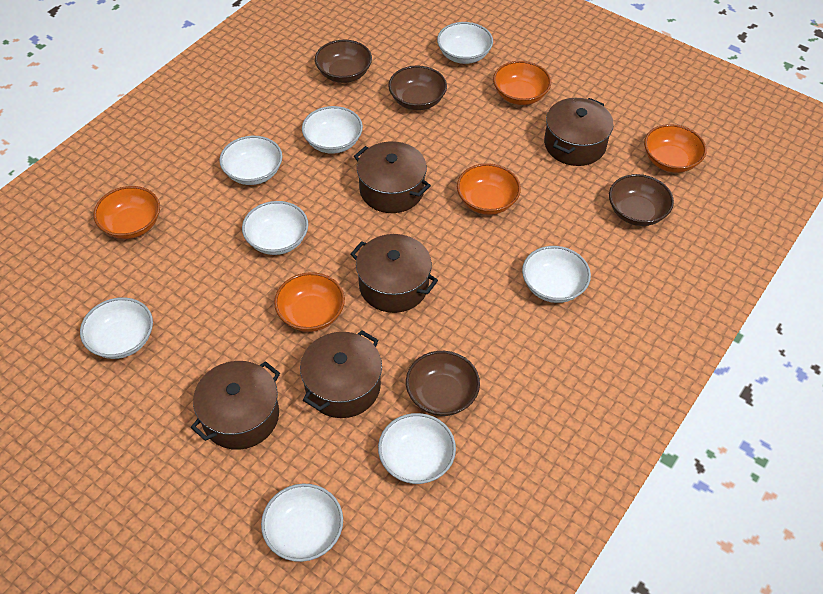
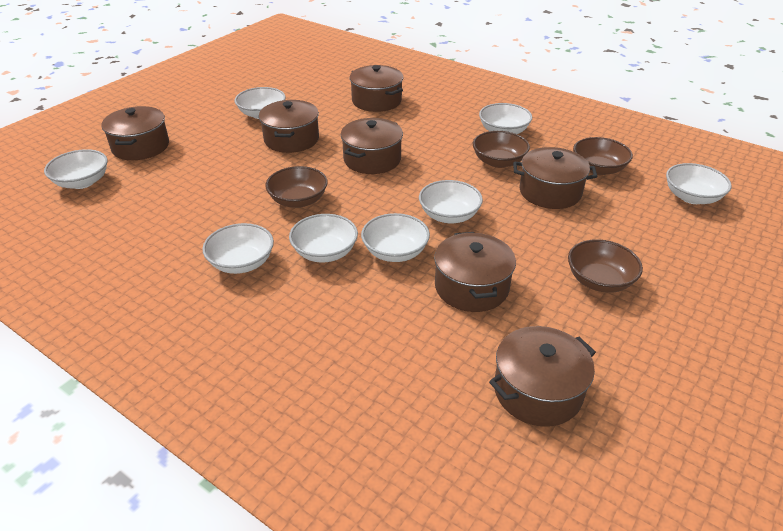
brown pot: [190,361,280,450] [300,330,382,418] [351,234,438,313] [354,142,431,213] [544,98,614,166] = 5 -> [101,106,169,160] [259,100,319,153] [341,118,403,174] [349,65,403,112] [434,232,516,312] [489,326,596,427] [513,147,598,209] = 7
orange bowl: [93,186,160,239] [274,272,345,332] [457,163,521,215] [493,61,551,105] [644,124,707,173] = 5 -> none = 0

